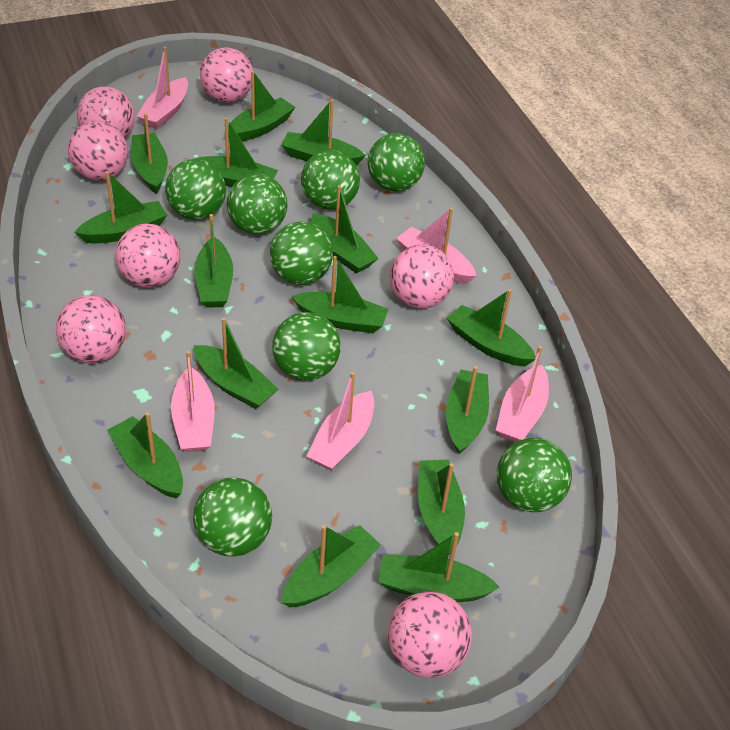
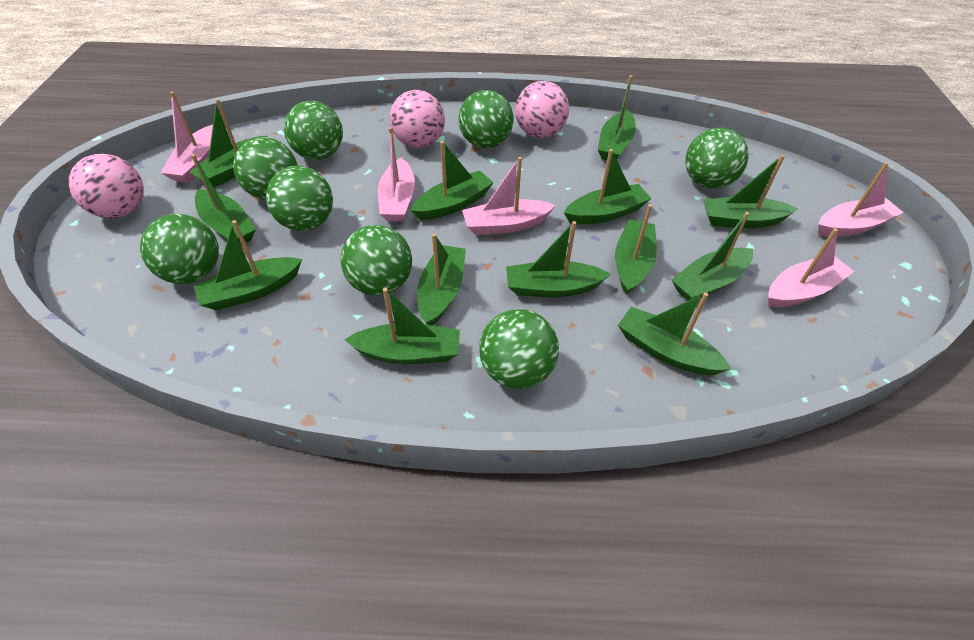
green boat: [75,171,167,244] [108,412,183,499] [131,113,168,194] [194,318,279,409] [195,118,278,187] [195,214,233,308] [228,71,295,142] [281,99,366,166] [281,525,381,607] [292,256,389,333] [312,185,379,274] [379,532,499,602] [418,459,465,554] [446,366,489,454] [447,289,536,367] = 15 -> [189,99,267,188] [191,154,256,245] [193,220,302,310] [344,288,460,364] [411,141,494,220] [417,233,466,325] [506,221,610,297] [564,149,651,225] [598,75,636,160] [615,204,657,295] [618,292,731,375] [672,212,753,301] [703,155,798,229] = 13
pink ball: [56,295,126,364] [68,121,128,181] [77,86,135,138] [115,224,181,288] [200,47,253,103] [388,591,472,678] [390,245,454,309] = 7 -> [68,154,144,218] [390,90,445,148] [515,81,569,138] = 3

